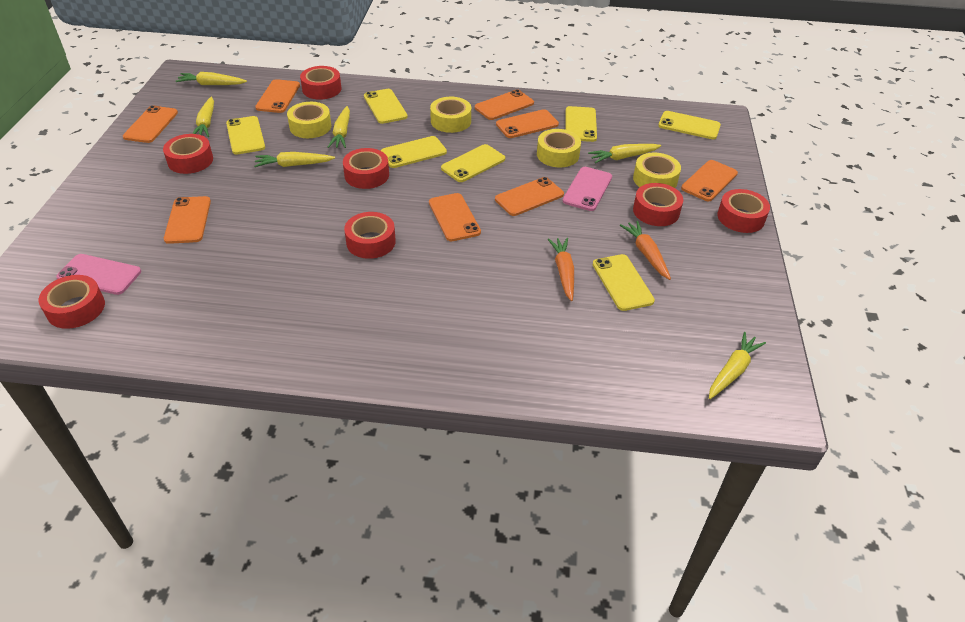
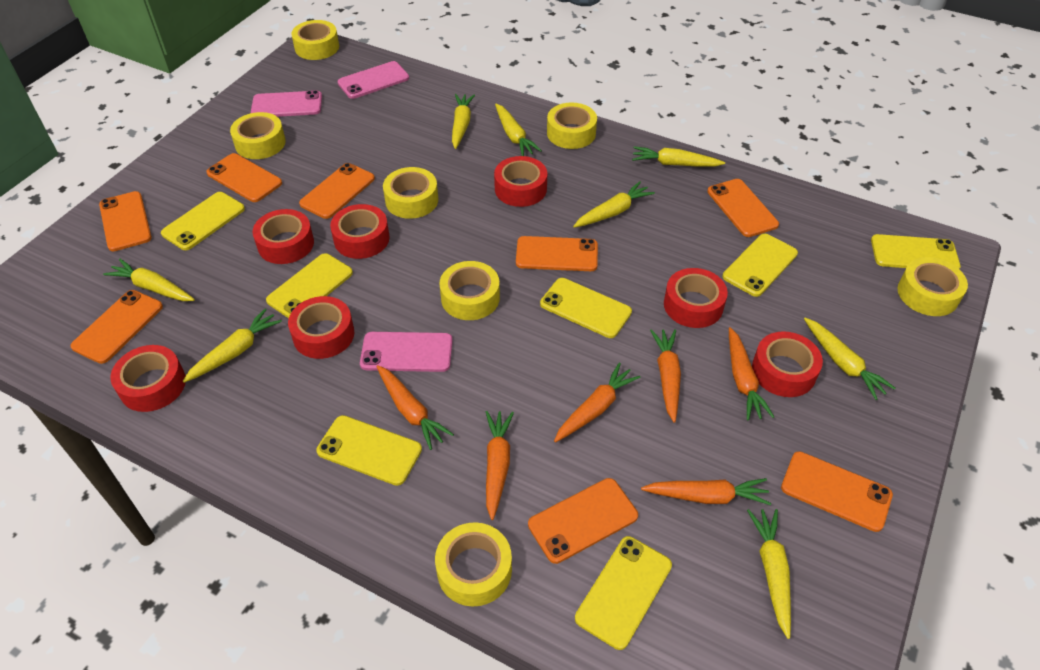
orange carrot: [548,238,574,301] [620,221,671,280] = 2 -> [377,365,454,450] [486,411,514,520] [554,363,640,442] [641,478,771,505] [650,329,681,422] [729,327,774,420] = 6
pink phone: [56,254,141,295] [563,167,612,211] = 2 -> [251,90,322,117] [337,61,409,99] [360,332,453,372] = 3
yellow carrot: [176,72,247,85] [192,97,214,137] [254,152,335,167] [328,106,350,148] [588,144,661,163] [709,332,766,399] = 6 -> [103,259,195,301] [183,309,282,383] [452,94,475,149] [495,104,542,156] [573,181,655,228] [632,146,725,167] [747,509,791,639] [804,317,895,400] = 8
yellow tape: [287,102,331,138] [430,97,471,133] [537,129,581,168] [633,153,681,188] = 4 -> [230,112,286,159] [291,20,339,60] [383,167,438,219] [435,522,512,607] [439,261,500,320] [547,103,597,149] [897,257,968,316] = 7

